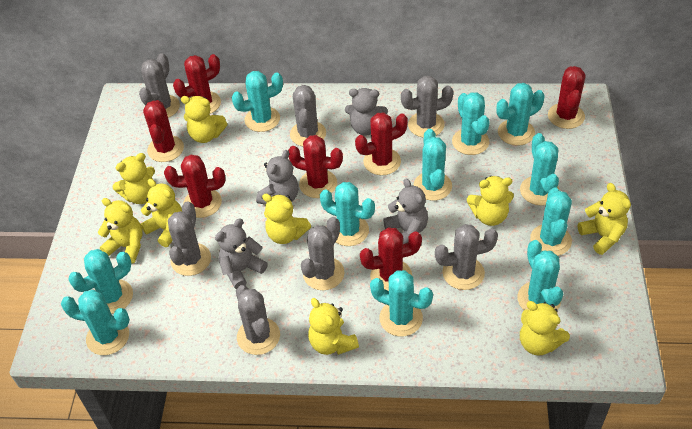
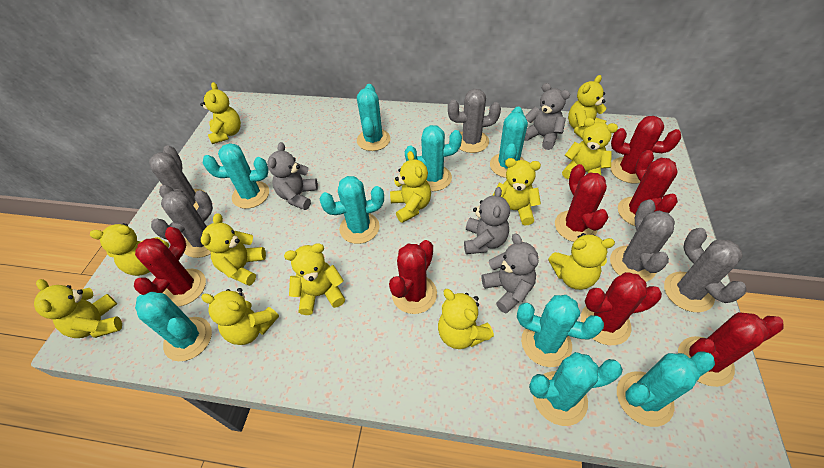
grey cactus: [139,53,180,118] [168,201,211,276] [236,285,280,355] [290,85,326,146] [301,217,345,290] [401,76,453,138] [435,224,498,290] = 7 -> [149,145,205,210] [151,190,213,258] [448,89,501,153] [610,200,675,282] [664,228,746,312] = 5
turquoise cactus: [61,290,130,355] [68,249,133,314] [231,71,283,132] [320,182,375,246] [370,270,433,336] [413,129,452,201] [452,92,490,155] [496,83,544,146] [517,240,563,310] [520,133,560,206] [530,187,572,256] = 11 -> [135,292,212,361] [203,143,269,209] [320,176,384,244] [357,84,390,151] [405,125,462,191] [490,107,528,178] [517,295,604,367] [529,352,623,426] [617,351,715,427] = 9
yellow teddy bear: [98,198,143,264] [113,153,155,204] [141,179,182,247] [181,96,227,143] [262,194,311,244] [308,298,359,355] [467,176,514,226] [520,301,570,356] [578,183,631,255] = 9 -> [34,279,122,338] [90,223,169,276] [200,82,241,144] [201,213,266,286] [201,288,279,345] [284,243,345,315] [390,151,431,223] [438,289,494,349] [493,158,541,225] [548,233,615,290] [562,118,618,179] [568,75,607,139] = 12

